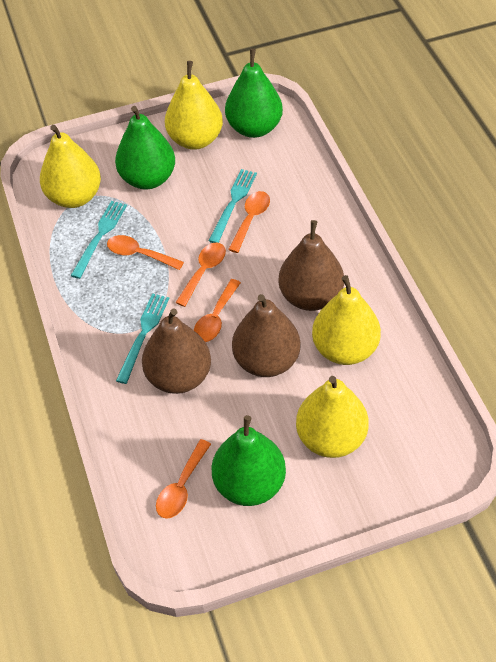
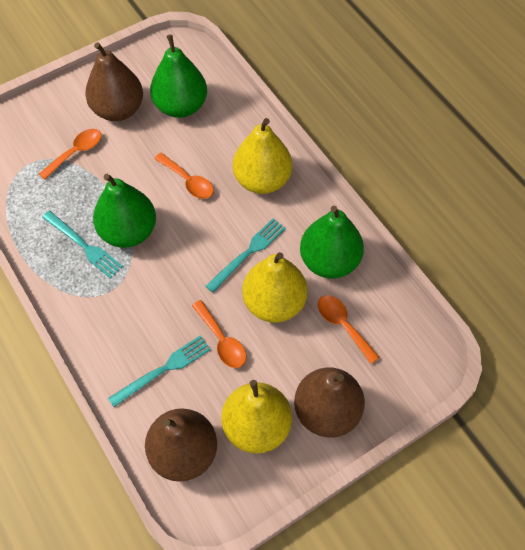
orange spoon: [107,235,184,270] [156,439,211,519] [175,242,226,307] [194,279,241,342] [228,191,270,253] = 5 -> [39,129,101,180] [154,153,214,199] [192,300,246,368] [318,295,380,364] = 4
yellow pear: [40,125,101,208] [165,61,223,150] [296,376,369,458] [312,275,381,365] = 4 -> [222,380,292,454] [233,118,292,194] [242,252,308,323] = 3

